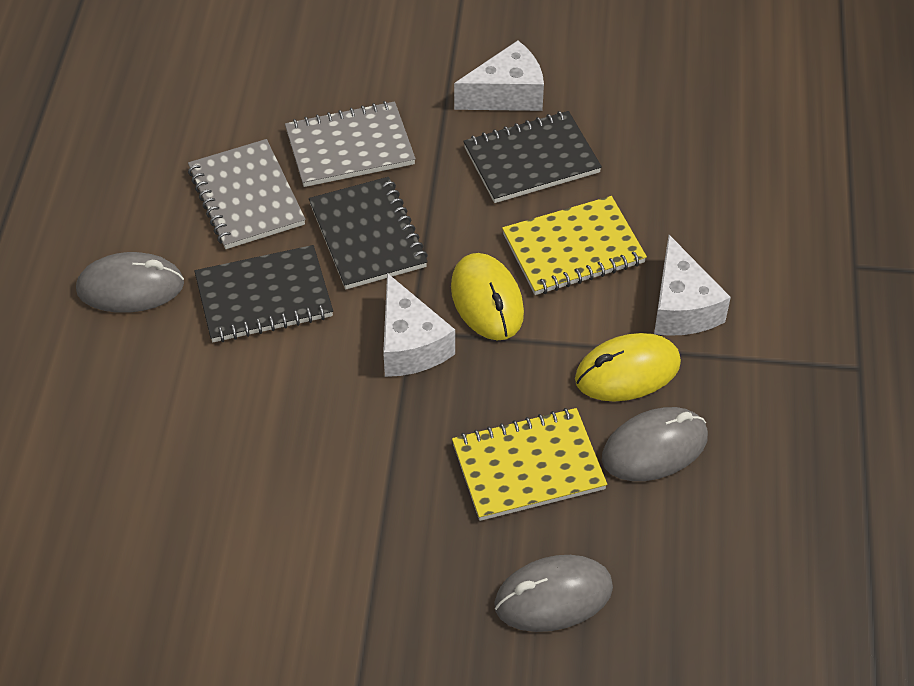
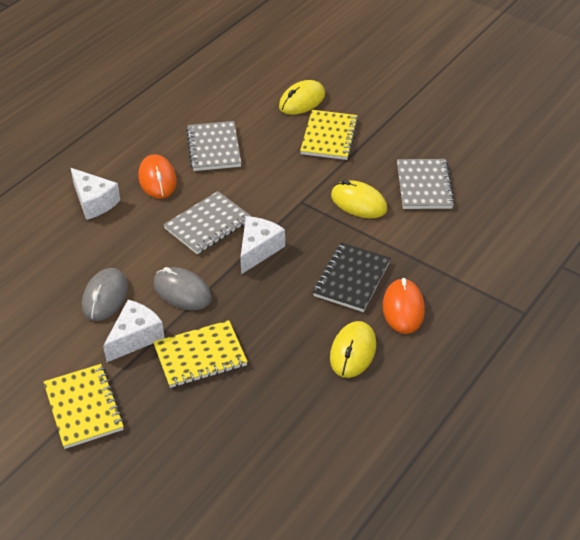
black notebook: [194,245,333,342] [309,177,428,289] [463,111,602,203] = 3 -> [313,243,391,312] = 1
grey mouse: [76,252,184,313] [494,555,613,632] [602,407,708,481] = 3 -> [82,268,128,321] [153,267,212,310] = 2
grey notebook: [188,139,305,249] [285,101,416,187] = 2 -> [164,191,251,254] [186,121,241,171] [397,159,455,209] = 3
orange mouse: none = 0 -> [138,155,177,199] [383,278,425,334] = 2
yellow mouse: [451,253,524,340] [575,333,681,401] = 2 -> [279,80,325,115] [330,321,376,378] [331,180,387,218] = 3
yellow notebook: [452,408,607,521] [502,196,647,295] = 2 -> [44,364,124,449] [153,320,248,388] [300,110,359,160] = 3

